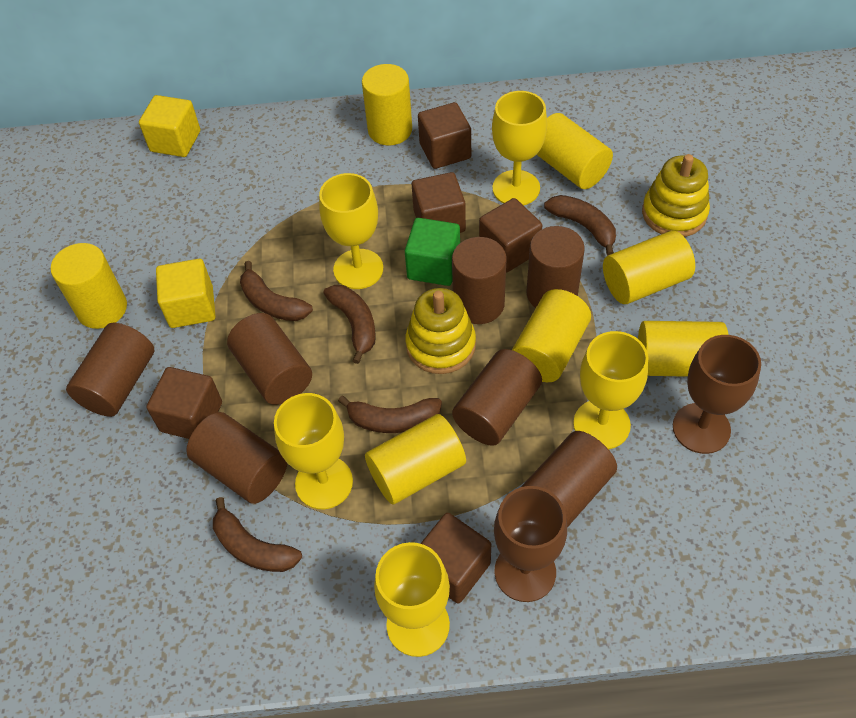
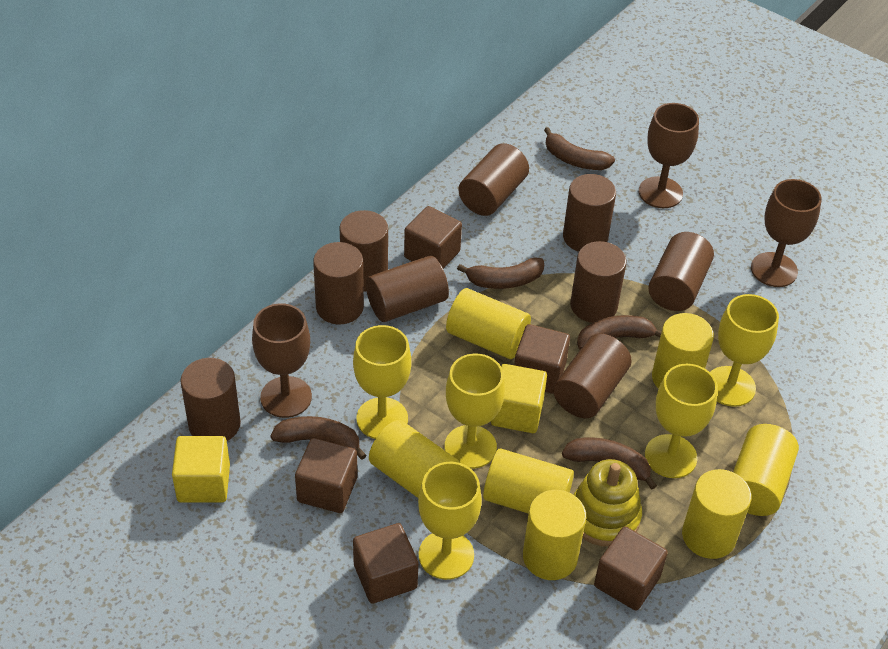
brown cylinder: [66,323,154,417] [186,412,287,504] [227,313,312,405] [452,237,507,324] [452,349,542,446] [521,431,617,528] [526,226,585,308] = 7 -> [180,358,241,441] [313,242,364,324] [339,210,388,291] [366,256,449,322] [458,143,529,216] [553,334,632,418] [563,174,616,252] [570,241,627,323] [648,232,714,311] = 9
brown goblet: [494,486,567,602] [673,335,761,454] = 2 -> [252,303,312,418] [639,103,699,208] [751,179,822,287] = 3
green cube: [405,218,460,286] = 1 -> none = 0
yellow stacking toy: [405,288,476,374] [642,154,710,237] = 2 -> [573,459,642,547] = 1

